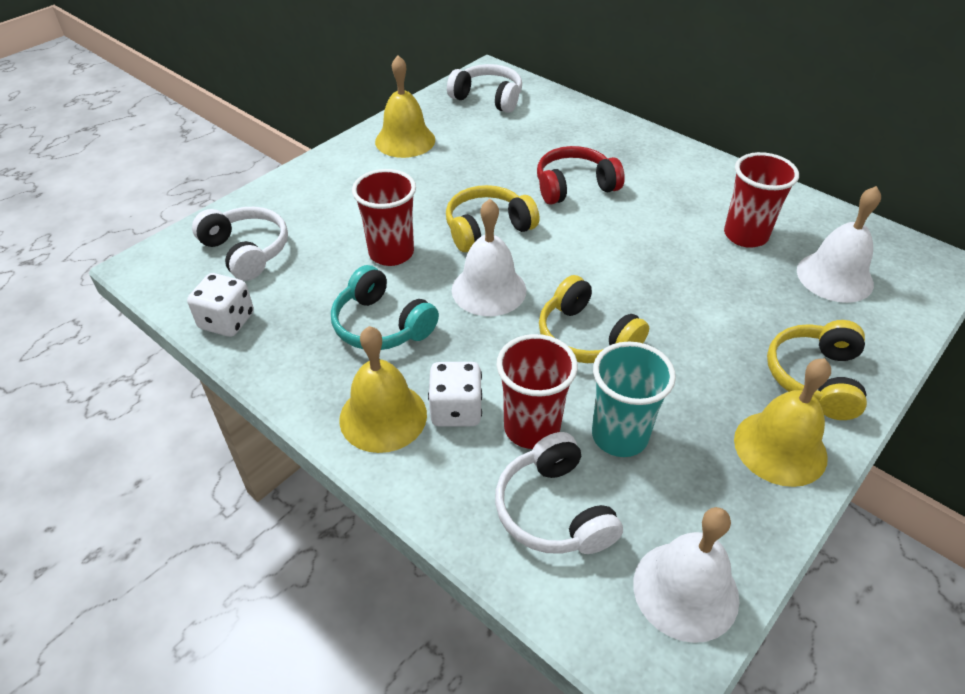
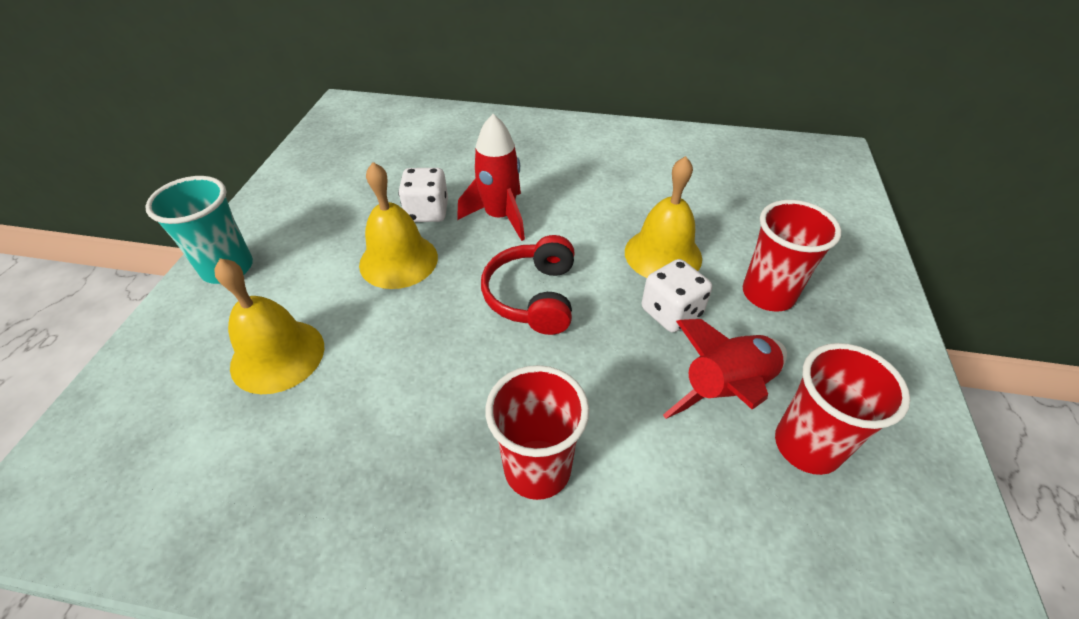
red rocket: none = 0 -> [457,114,525,241] [663,319,787,419] = 2
turquoise headphones: [331,265,439,350] = 1 -> none = 0
white bell: [452,199,526,316] [633,507,739,643] [797,186,881,303] = 3 -> none = 0
white headphones: [192,207,288,281] [447,64,522,113] [495,432,623,554] = 3 -> none = 0
yellow headphones: [446,185,539,252] [539,275,649,363] [767,320,867,420] = 3 -> none = 0

